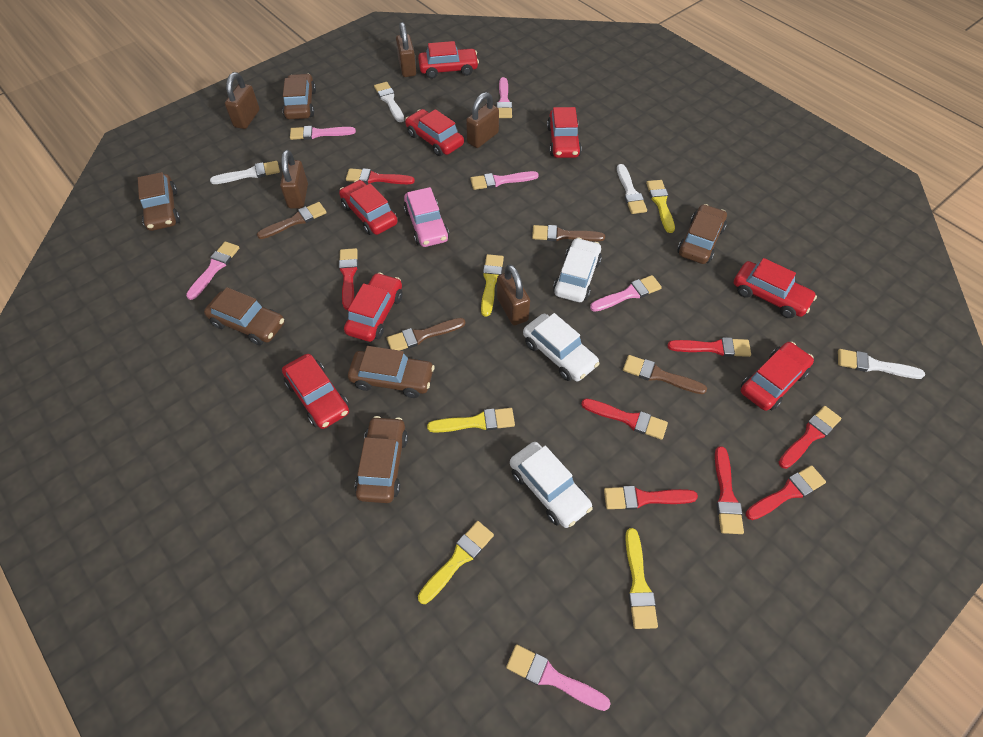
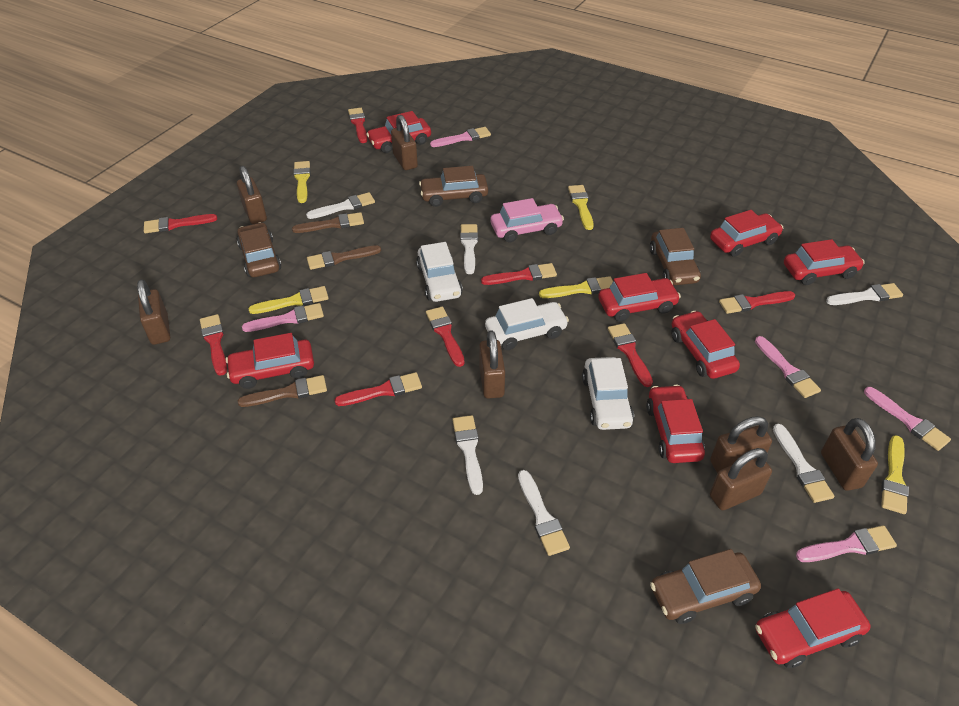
brown brush: [257,202,327,239] [387,318,465,350] [532,225,605,241] [623,355,707,394] = 4 -> [238,375,327,407] [292,212,364,233] [307,245,381,270] = 3
brown car: [138,172,180,231] [204,287,284,345] [282,74,316,119] [348,346,435,398] [355,416,408,503] [677,204,727,264] = 6 -> [237,222,281,277] [419,166,488,207] [650,228,701,285] [650,549,761,624] = 4
brown padlock: [225,72,260,129] [280,150,308,209] [396,22,416,77] [466,92,499,148] [497,264,530,325] = 5 -> [137,279,170,345] [237,166,267,224] [391,115,418,170] [479,330,505,399] [710,416,772,473] [710,448,772,510] [821,418,878,491] = 7
pink brush: [186,242,240,300] [290,126,356,140] [470,171,539,190] [497,77,512,118] [506,644,611,711] [590,275,662,312] = 6 -> [242,303,324,332] [430,127,491,147] [755,336,821,398] [796,525,897,562] [864,387,951,451] = 5
white brush: [210,161,280,184] [374,82,404,122] [617,164,647,214] [838,349,925,379] = 4 -> [306,192,375,219] [452,415,483,495] [460,224,478,274] [518,470,570,556] [773,424,834,503] [826,283,903,305] = 6

